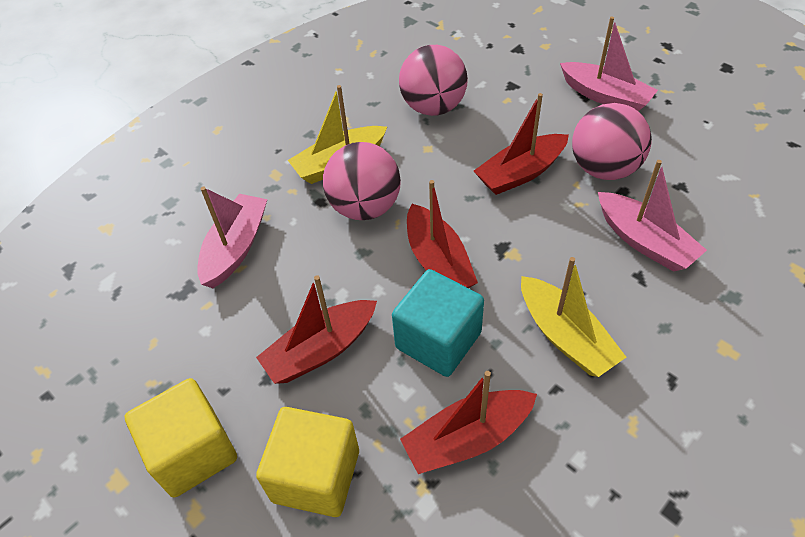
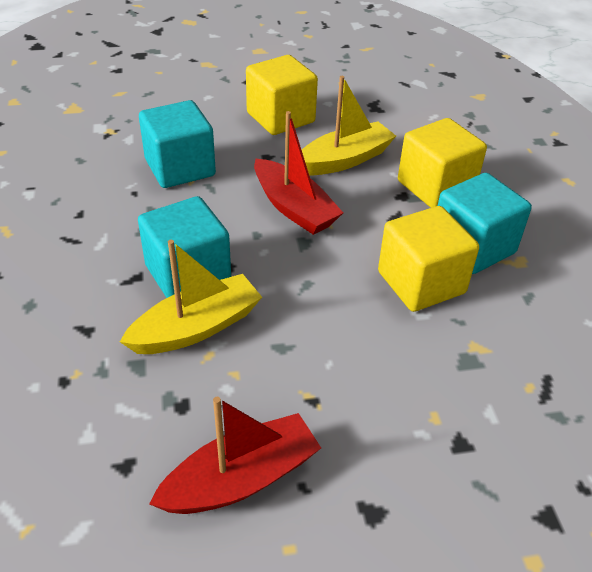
pink ball: [323,142,401,220] [399,45,468,116] [572,103,652,180] = 3 -> none = 0
pink boat: [197,187,267,288] [560,17,658,111] [598,160,707,272] = 3 -> none = 0
red boat: [256,275,377,384] [400,371,537,474] [407,180,478,288] [474,93,569,195] = 4 -> [149,397,321,514] [254,111,343,235] = 2
turquoise cube: [392,269,484,377] = 1 -> [138,196,231,298] [139,100,216,188] [438,173,532,274] = 3
yellow cube: [125,378,237,498] [256,407,359,517] = 2 -> [246,55,318,135] [378,206,479,312] [398,118,487,208] = 3

